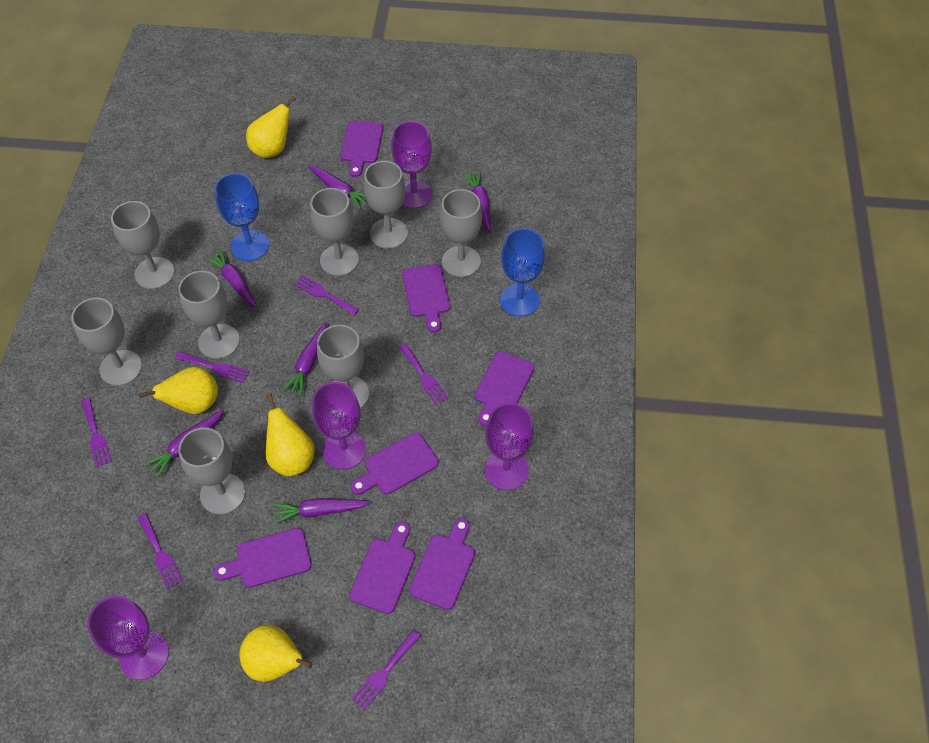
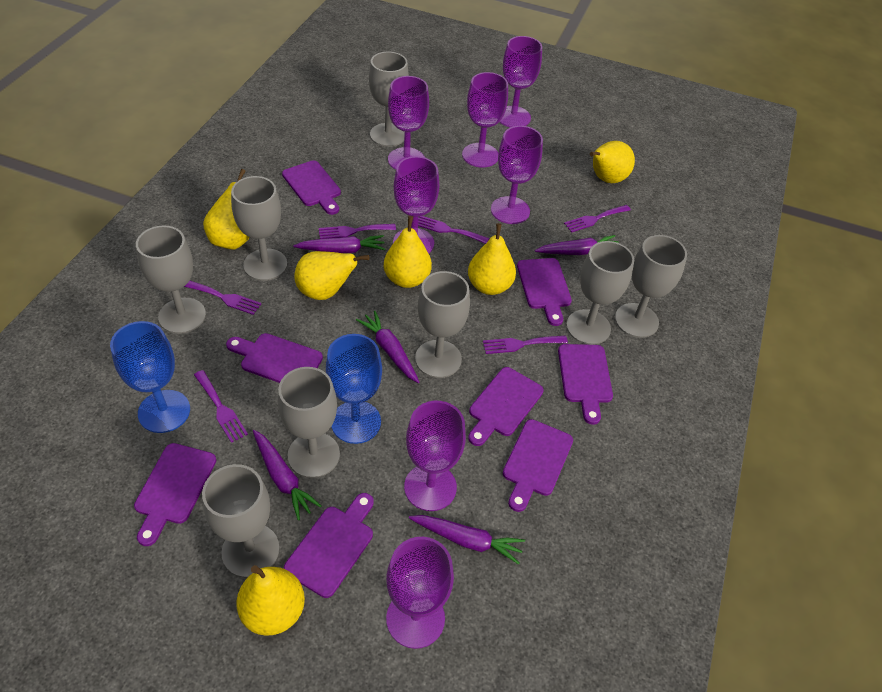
purple carrot: [144,410,224,478] [205,249,257,308] [273,498,370,524] [283,322,327,396] [308,165,367,209] [463,170,491,232] = 6 -> [253,430,321,520] [293,235,385,253] [356,311,419,383] [409,515,525,565] [535,235,619,255] = 5
purple cutting board: [214,528,312,588] [340,121,383,177] [349,521,416,614] [351,432,439,495] [402,264,450,333] [409,518,475,610] [475,351,534,426] = 7 -> [134,443,216,546] [226,333,323,383] [282,160,341,215] [284,493,374,598] [468,367,544,446] [503,419,573,512] [517,258,572,326] [558,344,613,425] = 8
purple goblet: [87,596,169,680] [312,382,366,470] [391,121,433,209] [485,403,534,490] = 4 -> [386,537,454,649] [388,76,429,170] [393,156,439,253] [404,401,466,511] [462,72,508,168] [491,126,543,224] [500,36,542,127] = 7
yellow pear: [139,367,218,414] [239,625,313,682] [246,95,296,158] [266,394,314,476] = 4 -> [203,169,250,250] [236,565,305,636] [294,251,369,300] [384,216,432,288] [468,223,516,295] [590,141,635,183] = 6

